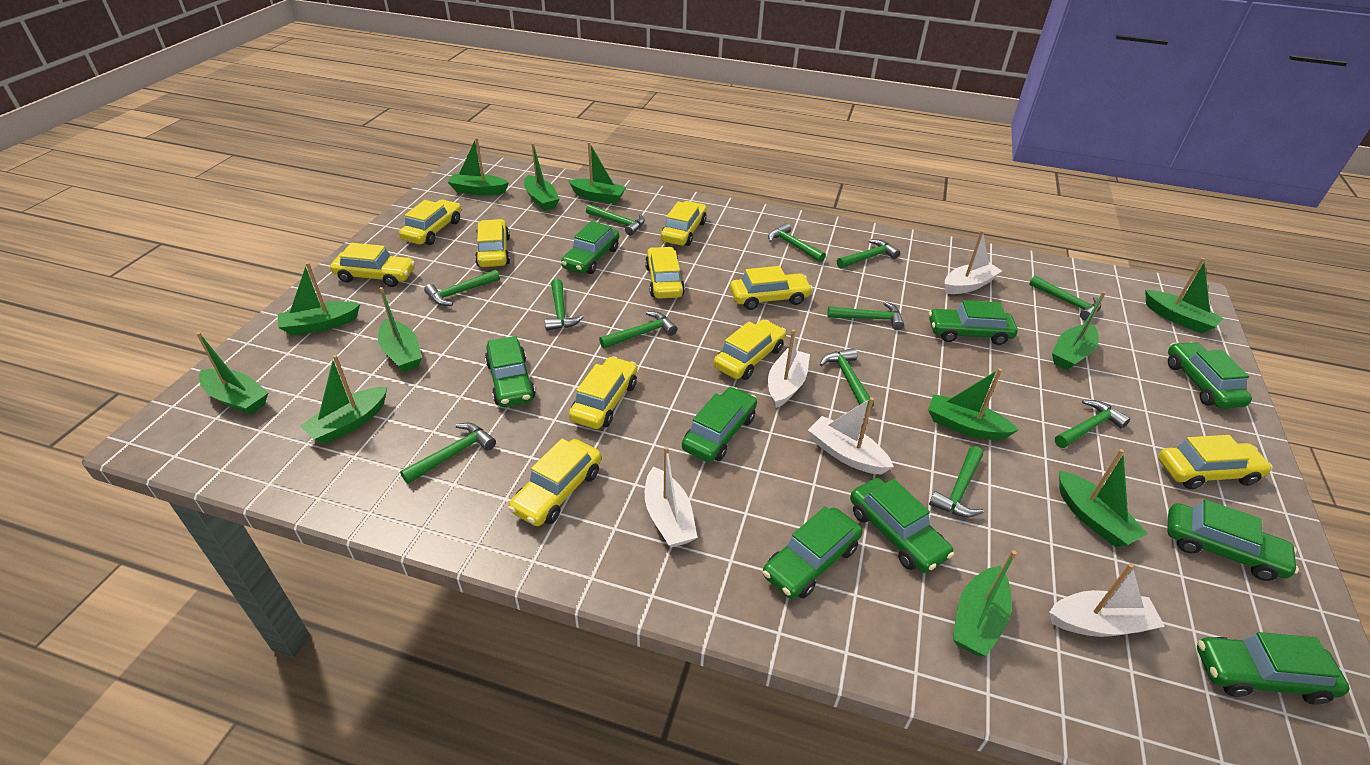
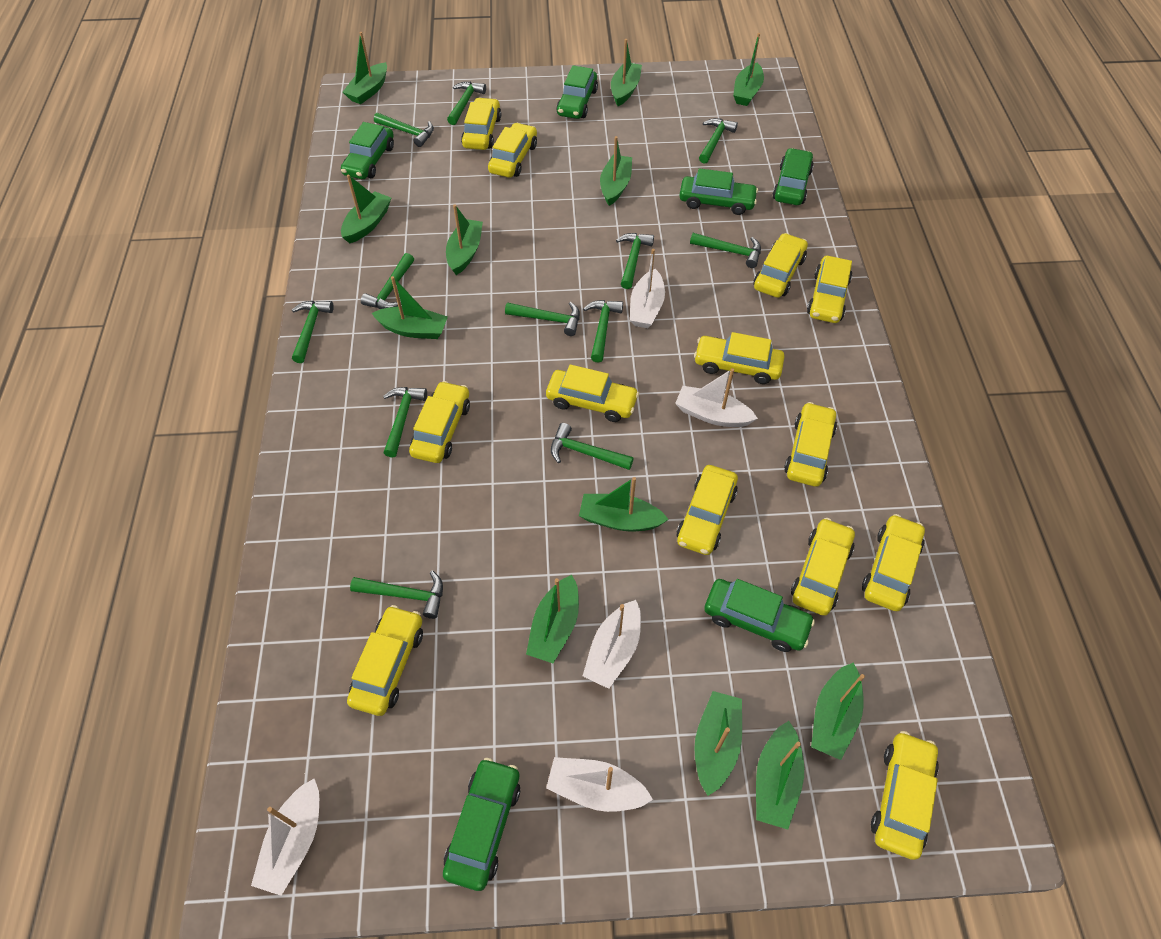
green car: [485,336,535,407] [561,221,619,274] [682,387,757,462] [763,506,862,599] [850,478,954,573] [929,300,1018,345] [1167,499,1299,581] [1168,342,1252,409] [1197,632,1350,705] = 9 -> [341,122,394,179] [443,758,520,891] [556,66,598,119] [679,168,758,215] [704,579,815,652] [772,148,814,205] = 6
yellow car: [330,243,415,287] [399,200,461,245] [475,219,510,267] [508,438,601,526] [569,356,637,429] [645,247,685,299] [661,201,707,246] [713,320,786,380] [730,266,813,310] [1158,435,1273,489] = 10 -> [347,605,423,716] [409,381,470,463] [461,97,501,150] [488,123,537,178] [546,364,639,422] [676,465,738,555] [694,332,785,384] [754,233,808,298] [784,402,837,487] [791,518,855,616] [807,256,852,323] [862,514,925,611] [871,731,939,860] = 13

